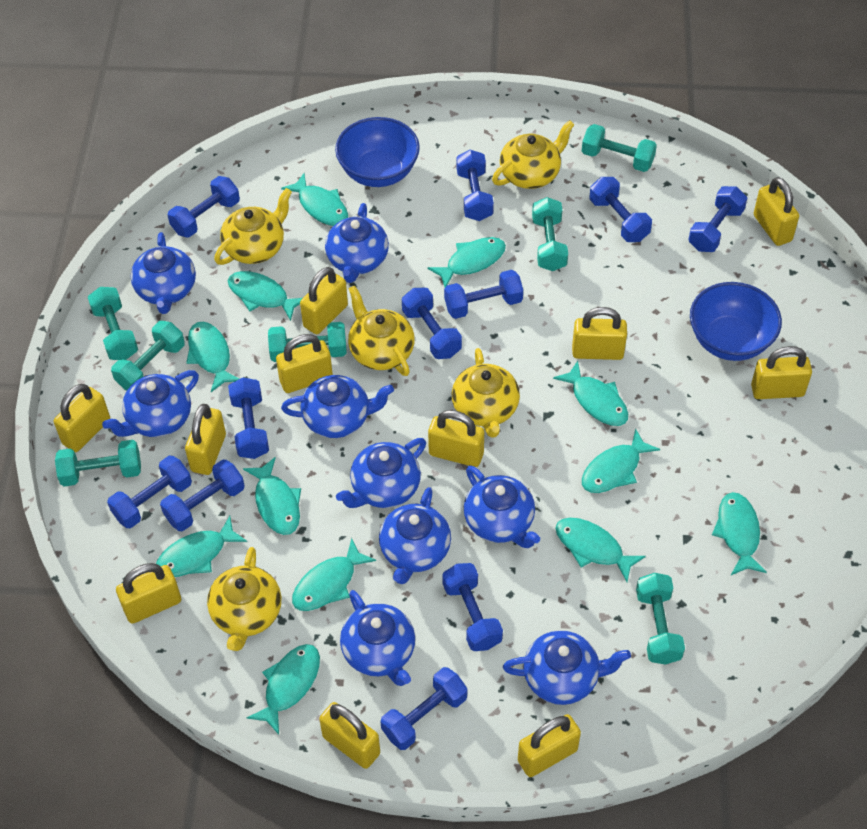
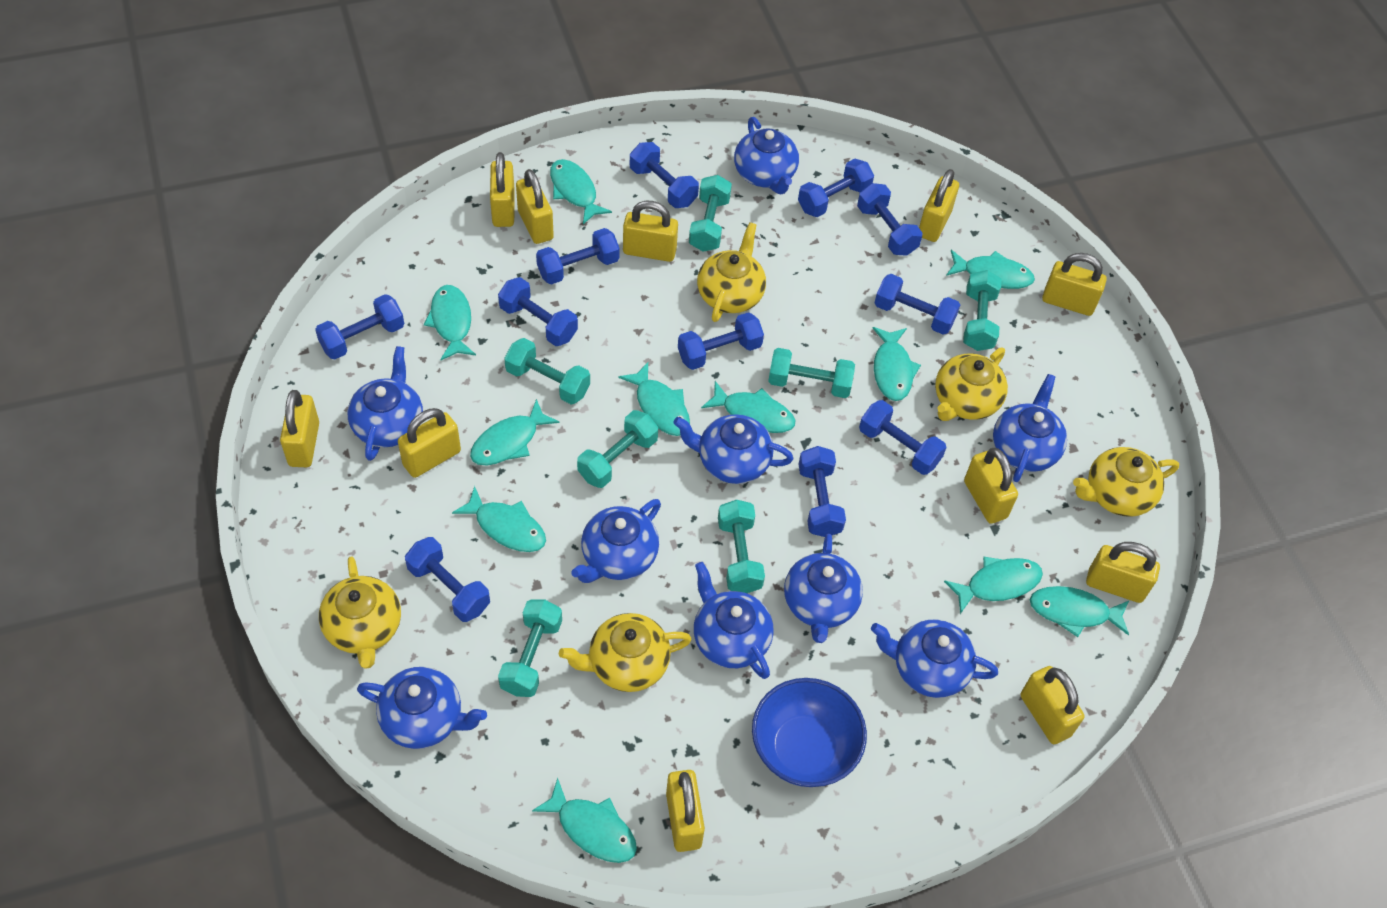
blue bowl: [335,117,420,187] [690,282,782,361] = 2 -> [752,678,867,787] = 1
turquoise fish: [156,516,247,577] [186,322,240,392] [228,271,302,321] [243,457,301,535] [247,644,320,735] [281,173,348,226] [292,538,376,611] [428,237,506,287] [553,361,628,426] [556,518,646,582] [582,428,660,493] [712,492,767,575] = 12 -> [424,285,476,360] [452,486,546,552] [470,399,559,465] [532,778,637,863] [550,159,612,224] [618,362,690,436] [701,381,795,433] [873,327,921,401] [944,557,1043,614] [946,250,1035,289] [1030,586,1129,637] = 11

